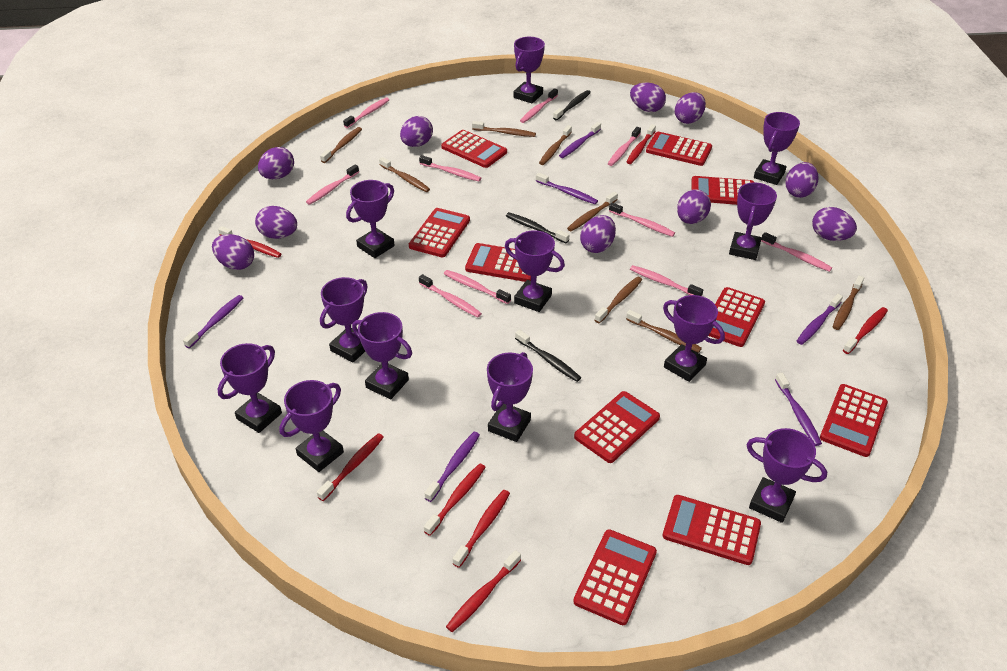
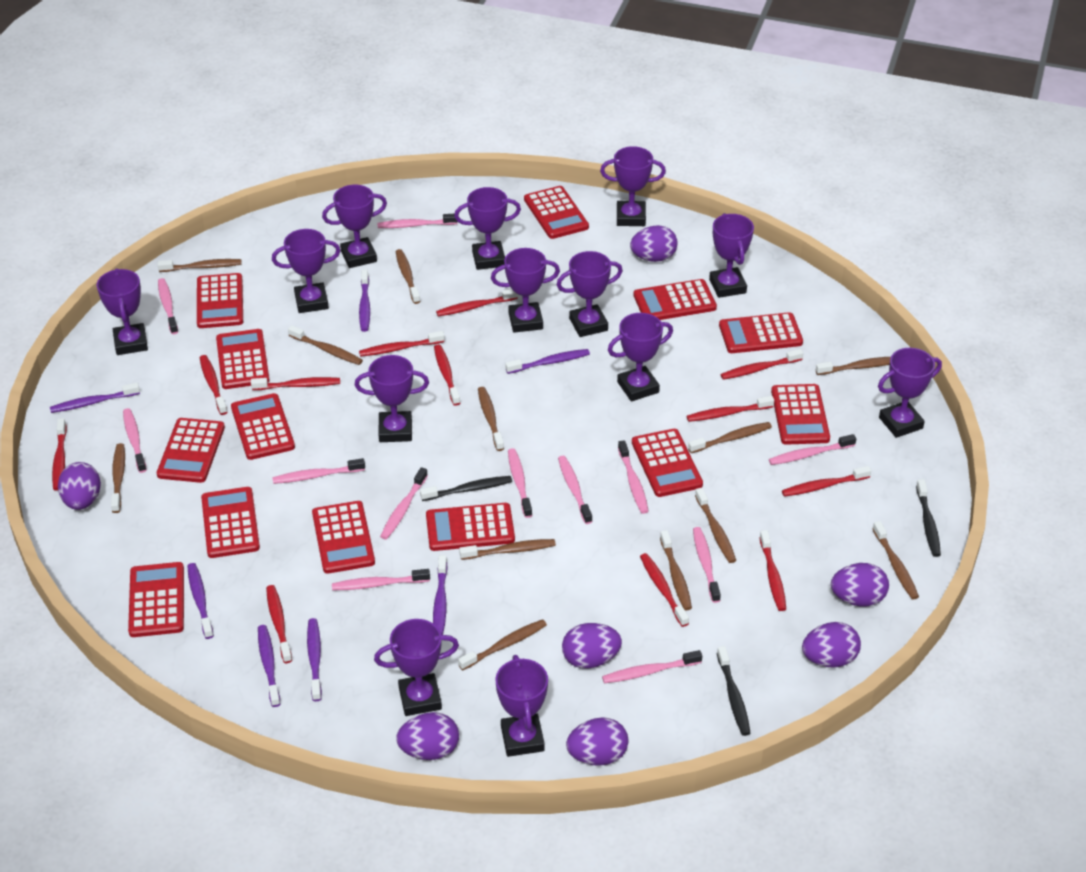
brown toothbrush: [320,127,362,163] [379,157,430,192] [472,121,536,137] [539,125,572,165] [567,192,618,231] [595,276,642,323] [626,310,702,353] [833,276,864,330] = 8 -> [111,443,125,513] [158,259,242,272] [288,325,363,365] [395,249,420,304] [458,619,547,671] [459,539,556,560] [478,387,504,451] [660,530,692,610] [688,422,772,453] [695,488,736,563] [816,357,891,375] [873,521,919,600] = 12
pink toothbrush: [306,164,359,205] [343,97,389,128] [419,155,481,181] [419,274,482,317] [444,270,511,304] [520,88,558,123] [608,127,641,166] [609,202,675,237] [630,265,703,296] [761,232,832,272] = 10 -> [123,408,147,473] [158,278,178,334] [272,458,365,484] [332,569,430,590] [377,213,457,228] [380,467,428,539] [508,448,532,518] [558,456,593,524] [602,650,702,683] [618,440,649,514] [693,527,721,603] [769,434,856,465] = 12
purple egg: [212,234,254,270] [255,206,297,239] [258,147,294,179] [400,116,433,147] [580,215,616,253] [630,83,666,112] [675,92,706,124] [677,189,711,224] [785,162,819,198] [812,207,857,241] = 10 -> [58,462,101,510] [396,712,459,760] [562,623,622,669] [566,717,628,766] [630,225,678,262] [802,622,861,668] [831,563,889,607] = 7
purple toothbrush: [183,295,243,348] [425,432,480,502] [536,173,598,204] [559,122,601,158] [775,373,822,446] [797,294,843,345] = 6 -> [50,383,140,413] [187,563,214,639] [258,625,280,707] [307,618,322,701] [359,269,370,332] [433,555,448,635] [505,349,590,374] = 7
purple trophy: [217,343,282,433] [279,380,344,472] [320,277,368,362] [346,180,395,258] [352,312,412,399] [487,352,533,442] [505,230,565,312] [513,37,545,104] [663,295,725,382] [729,183,777,260] [746,428,827,523] [754,112,800,185] = 12 -> [97,269,148,355] [272,229,340,313] [322,185,387,268] [355,355,429,442] [374,619,459,716] [454,187,521,270] [491,248,560,333] [495,655,548,757] [557,251,623,337] [600,146,666,226] [608,313,673,401] [709,213,754,298] [878,348,942,438] = 13
red calculator: [409,208,470,257] [441,130,507,168] [465,243,531,282] [573,529,657,625] [574,391,660,463] [646,132,712,166] [663,495,761,565] [691,176,755,205] [708,287,765,347] [820,384,888,457] = 10 -> [128,562,184,637] [157,418,225,483] [197,273,243,328] [201,487,260,558] [216,329,270,389] [231,393,295,460] [312,501,375,574] [426,503,515,551] [524,186,589,239] [632,429,703,497] [634,279,717,320] [719,312,803,353] [771,384,830,445] = 13
red toothbrush: [218,226,281,258] [317,433,384,501] [424,463,486,536] [446,550,521,632] [452,490,510,568] [627,124,656,164] [843,307,888,354] = 7 -> [52,418,67,491] [200,355,227,415] [251,377,340,390] [266,585,292,663] [359,331,445,357] [434,344,460,406] [436,289,518,316] [640,553,689,627] [687,396,774,422] [721,349,803,380] [759,530,786,611] [782,466,871,497] = 12

